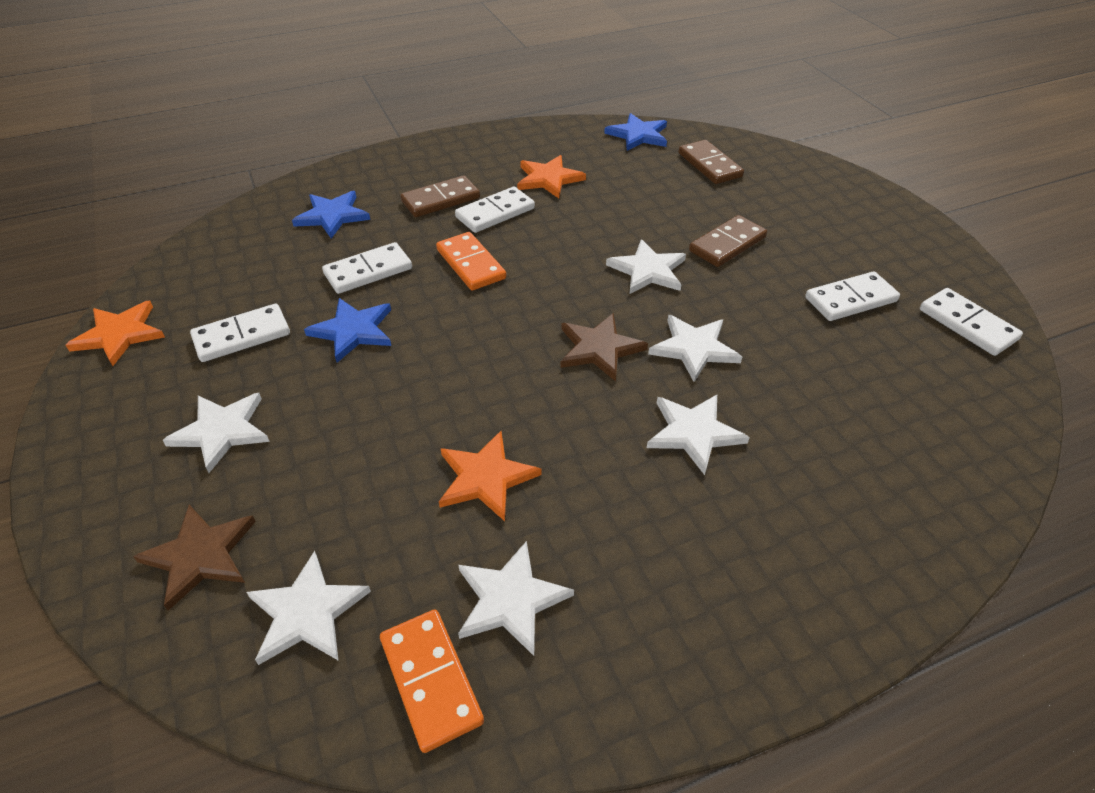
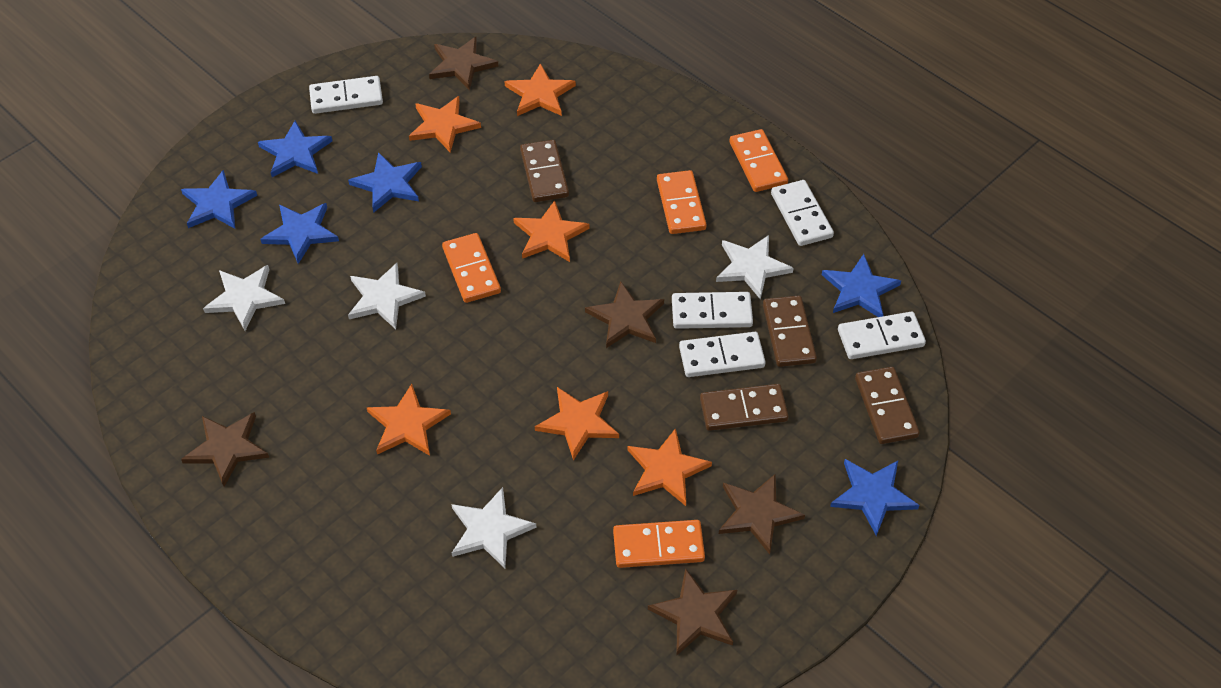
blue star: [292,191,370,239] [304,298,391,363] [604,113,667,151] = 3 -> [181,170,257,229] [258,121,333,177] [260,203,339,264] [348,152,422,213] [822,254,901,317] [830,459,919,536] = 6
brown domino: [400,175,480,217] [678,140,744,184] [689,215,767,267] = 3 -> [520,140,569,202] [700,384,789,431] [763,296,817,367] [855,367,920,444] = 4
brown star: [133,505,256,611] [560,313,648,381] = 2 -> [181,412,270,487] [429,37,498,90] [585,281,664,348] [648,568,737,656] [719,474,805,554] = 5
orange domino: [380,610,484,753] [436,232,506,290] = 2 -> [442,233,501,303] [613,520,705,568] [657,170,707,234] [729,129,788,192] = 4
orange star: [66,301,165,366] [439,431,542,521] [517,155,586,198] = 3 -> [367,384,451,456] [409,96,481,152] [504,63,576,116] [513,200,590,262] [535,387,619,461] [628,428,712,506] = 6
white star: [163,393,270,473] [247,551,371,665] [458,541,574,656] [606,239,686,294] [647,395,750,475] [648,315,742,382] = 6 -> [203,265,285,331] [348,263,426,329] [452,487,537,568] [716,235,794,300] = 4

